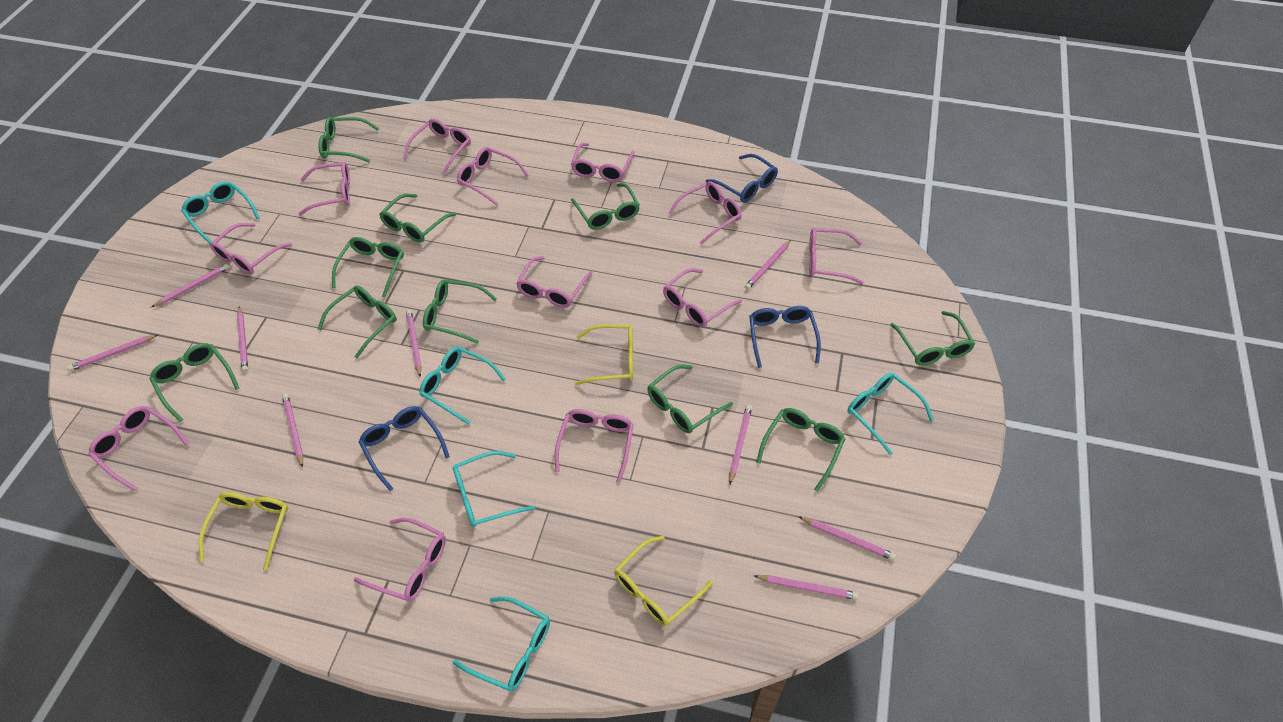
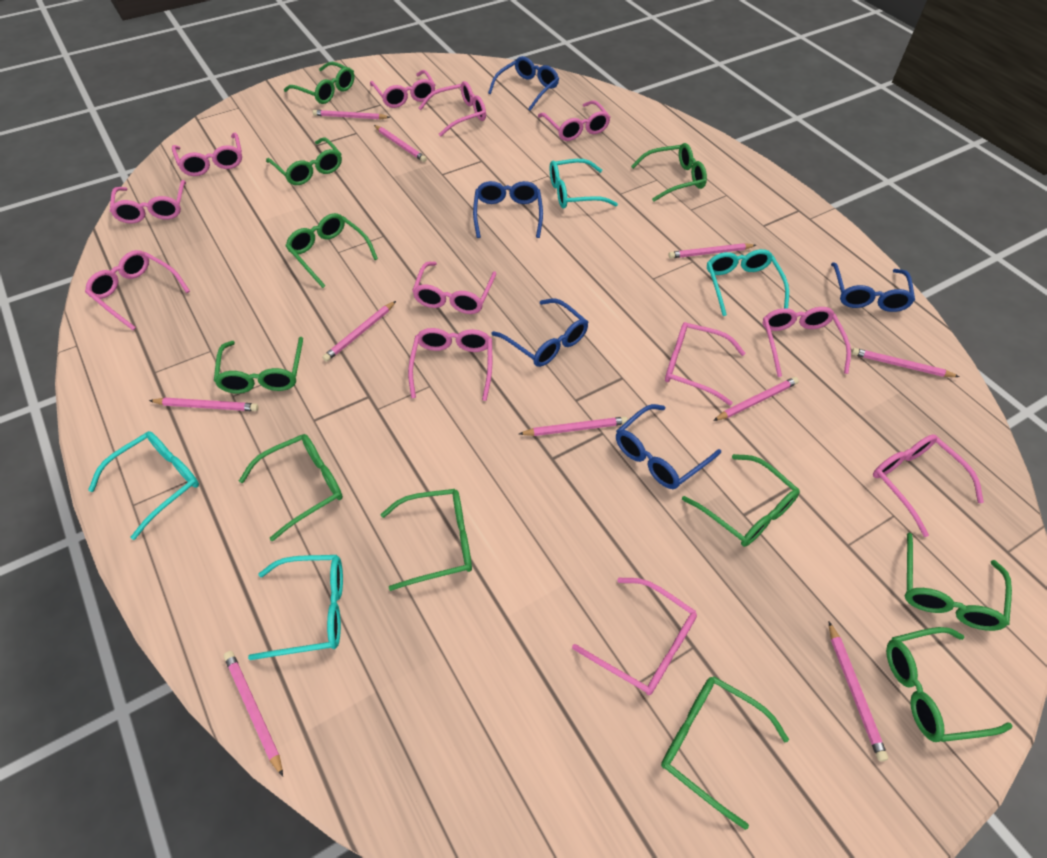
blue glasses: [359,406,450,491] [706,154,778,203] [749,306,821,368] = 3 -> [473,181,543,238] [488,56,559,111] [491,298,588,367] [616,404,721,489] [831,262,915,312] = 5
green glasses: [149,343,240,422] [318,117,379,162] [318,286,397,358] [332,237,404,298] [379,194,456,243] [423,280,497,344] [571,183,640,230] [647,365,733,433] [756,408,845,492] [890,311,975,366] = 10 -> [214,337,303,393] [239,434,343,542] [266,137,342,185] [284,62,354,104] [285,213,378,288] [380,489,472,591] [631,143,707,201] [661,676,789,830] [682,454,800,547] [886,627,1013,742] [904,533,1012,631] = 11
pink pencil: [67,334,158,371] [151,264,230,307] [237,306,248,372] [282,394,303,468] [406,310,422,377] [729,405,752,484] [745,240,791,290] [754,575,859,600] [798,516,896,561] = 9 -> [149,397,259,411] [224,651,283,777] [313,110,390,119] [322,301,396,362] [374,125,427,162] [519,417,628,436] [668,243,756,259] [713,377,799,421] [829,622,888,762] [851,348,959,377] = 10
turquoise glasses: [181,181,260,244] [419,347,506,425] [453,451,535,528] [453,597,550,692] [847,373,934,455] = 5 -> [88,431,199,540] [248,555,343,660] [550,159,618,208] [707,249,789,316] = 4
yellow glasses: [199,492,288,570] [574,324,633,385] [614,536,713,626] = 3 -> none = 0

